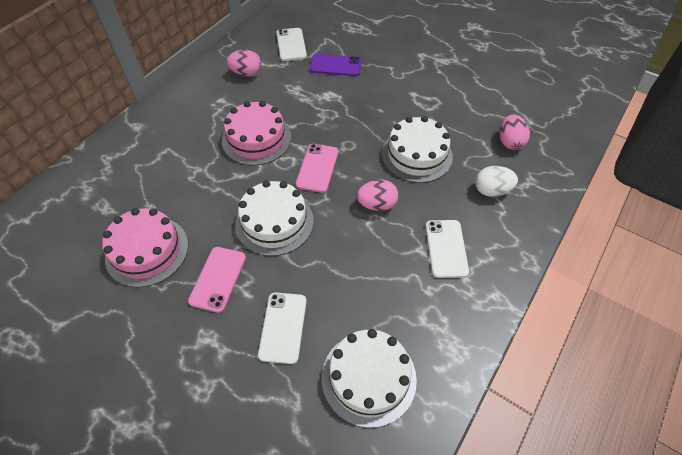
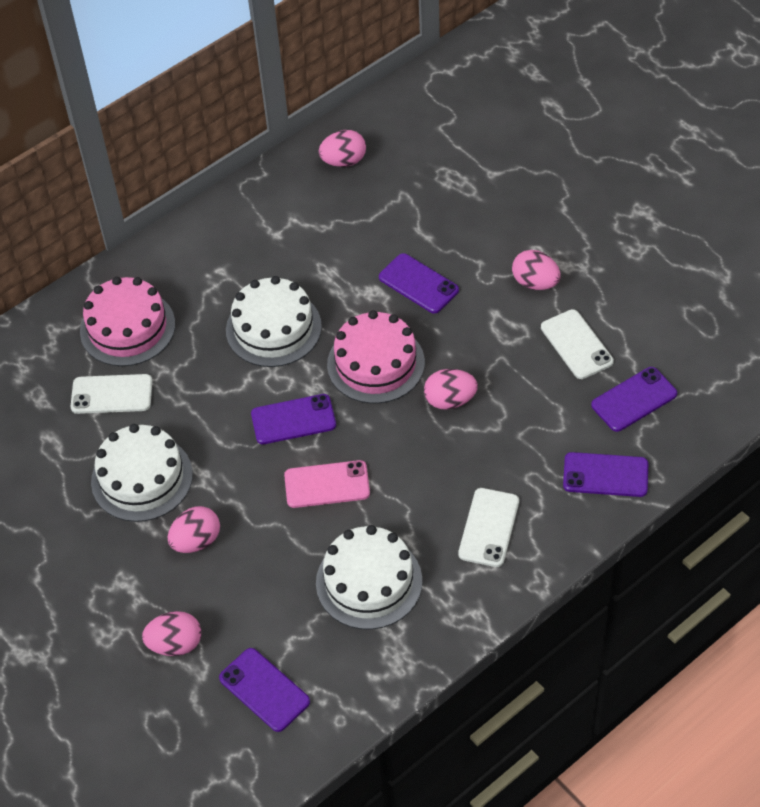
pink egg: [227,50,261,76] [357,180,399,211] [499,114,530,150] = 3 -> [142,611,202,656] [168,506,220,553] [318,130,366,167] [424,369,478,410] [512,250,561,290] = 5
pink phone: [188,247,246,313] [296,144,339,193] = 2 -> [284,460,370,508] = 1
purple phone: [310,54,361,76] = 1 -> [219,648,310,732] [251,394,336,444] [379,253,459,313] [563,452,648,497] [591,367,677,432] = 5
white egg: [475,166,518,197] = 1 -> none = 0

